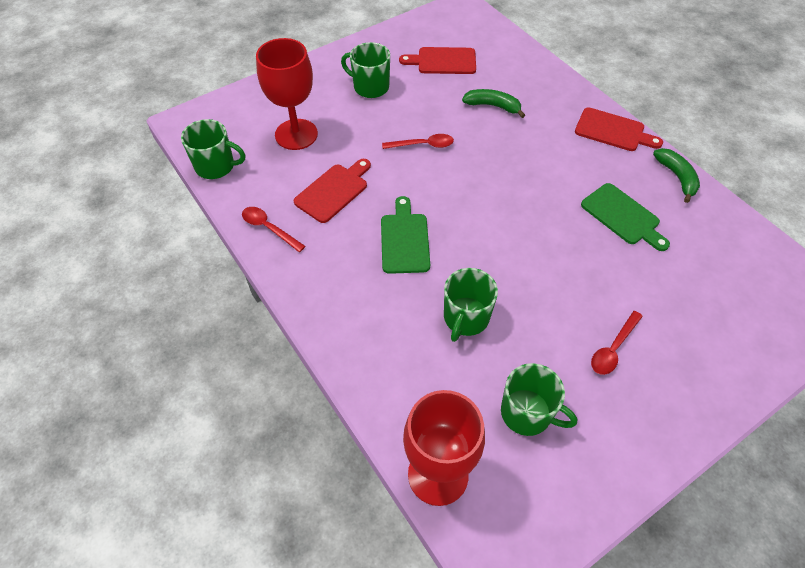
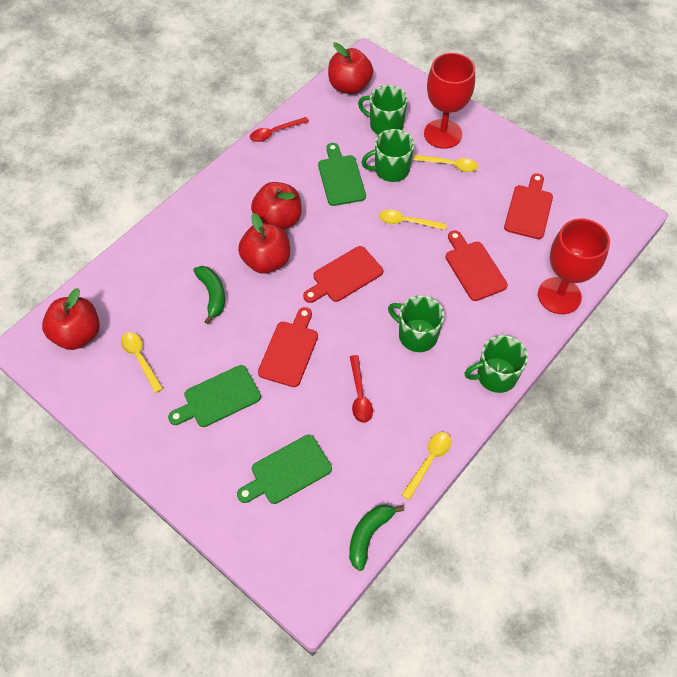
green cutting board: [381,196,430,274] [581,183,670,251] = 2 -> [168,365,261,427] [237,435,332,504] [318,143,366,206] = 3
red apple: none = 0 -> [42,288,100,350] [238,213,290,274] [251,182,302,230] [328,42,373,94] = 4
red cutting board: [294,159,371,223] [399,47,476,74] [575,107,663,151] = 3 -> [258,307,318,387] [303,246,383,303] [446,230,508,301] [504,173,553,239] = 4
red spoon: [242,207,305,252] [382,134,454,149] [591,311,643,375] = 3 -> [250,117,309,142] [350,355,373,423] = 2
yellow spoon: none = 0 -> [121,332,163,393] [379,210,446,230] [402,432,451,500] [413,155,478,172] = 4

